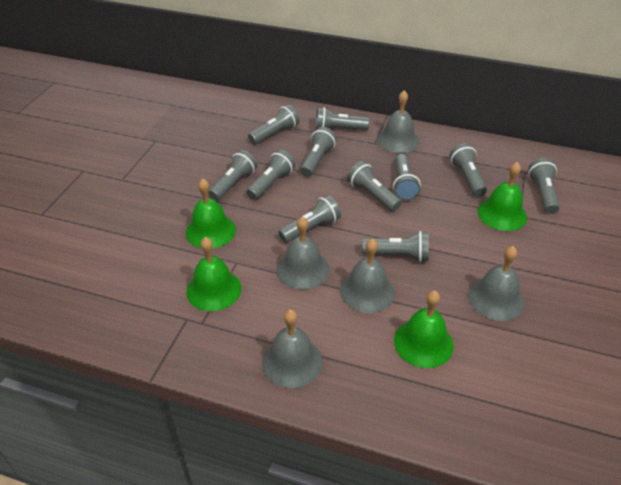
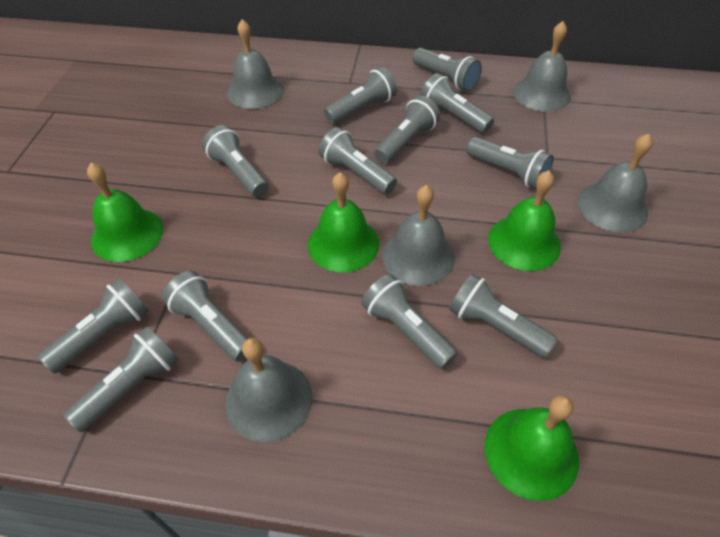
grey flashlight: [208,150,257,201] [246,150,295,200] [248,105,300,145] [278,195,341,243] [300,127,337,177] [315,107,369,130] [347,161,401,211] [362,231,429,262] [393,154,421,201] [450,143,487,197] [528,158,560,214] = 11 -> [38,279,149,373] [64,327,179,432] [162,271,249,362] [202,125,269,197] [319,127,397,194] [324,67,397,124] [361,274,458,369] [374,96,440,164] [412,48,482,91] [420,73,494,134] [449,274,557,358] [466,137,553,189] = 12

